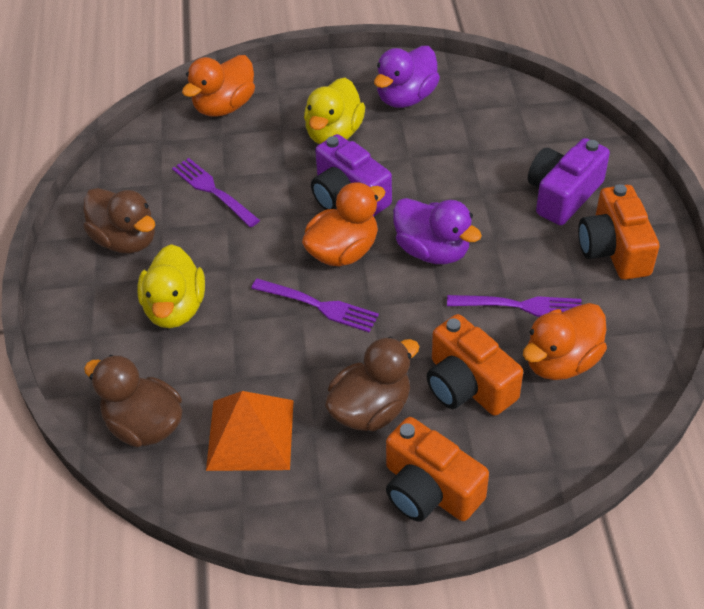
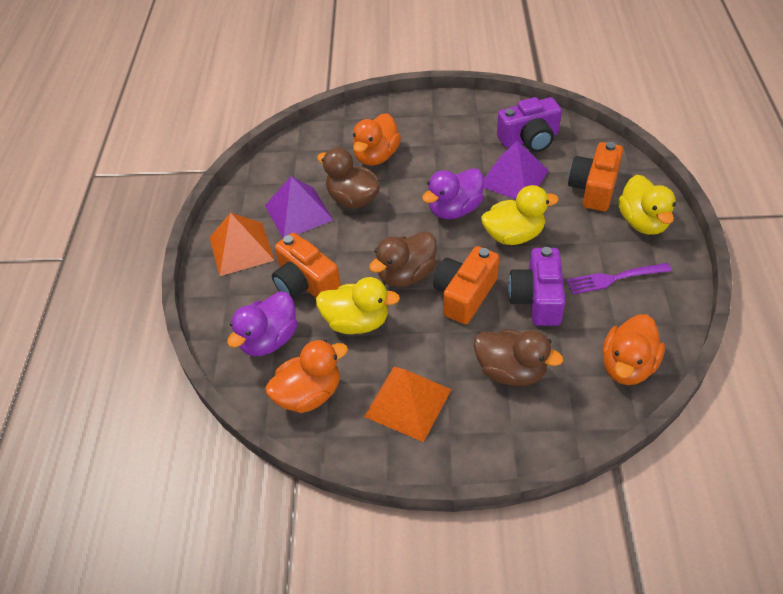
orange pyramid: [206,391,294,471] = 1 -> [209,213,275,276] [364,367,452,442] = 2
purple fork: [172,158,260,227] [251,278,379,332] [447,295,582,317] = 3 -> [566,263,671,295] = 1
purple pyramid: none = 0 -> [265,176,334,238] [484,140,549,199] = 2
yellow duck: [137,244,205,328] [304,78,365,144] = 2 -> [316,277,400,334] [481,185,559,245] [618,175,676,235] = 3

